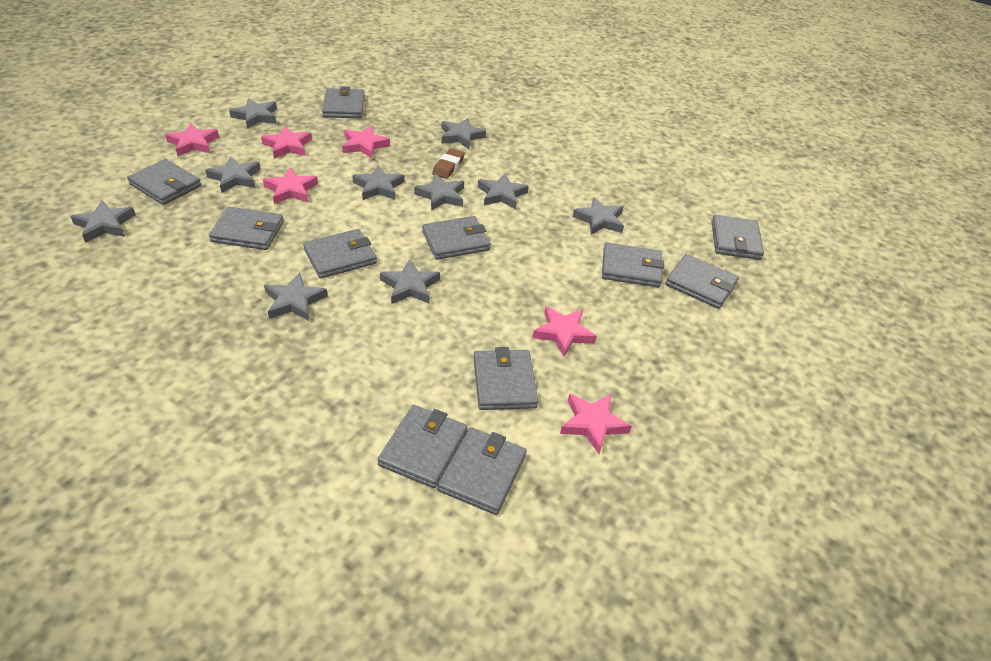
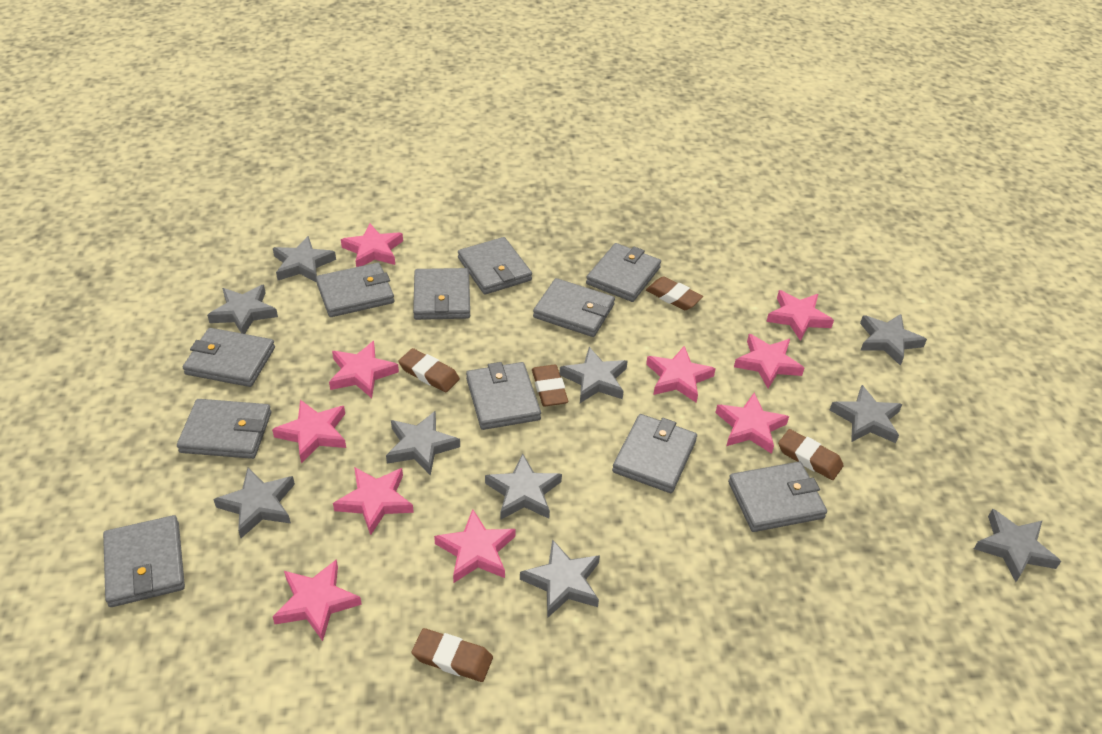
brown eraser: [432,148,465,179] = 1 -> [398,348,460,392] [412,628,493,682] [532,365,568,407] [646,276,703,310] [778,429,844,480] = 5
pink star: [165,123,219,156] [261,126,312,159] [263,168,318,204] [342,126,390,159] [532,306,597,357] [560,394,632,454] = 6 -> [272,400,346,463] [273,559,362,641] [329,341,399,398] [333,467,414,535] [341,223,403,267] [434,509,516,583] [646,346,716,403] [715,393,789,454] [734,334,804,389] [766,290,834,341] = 10

